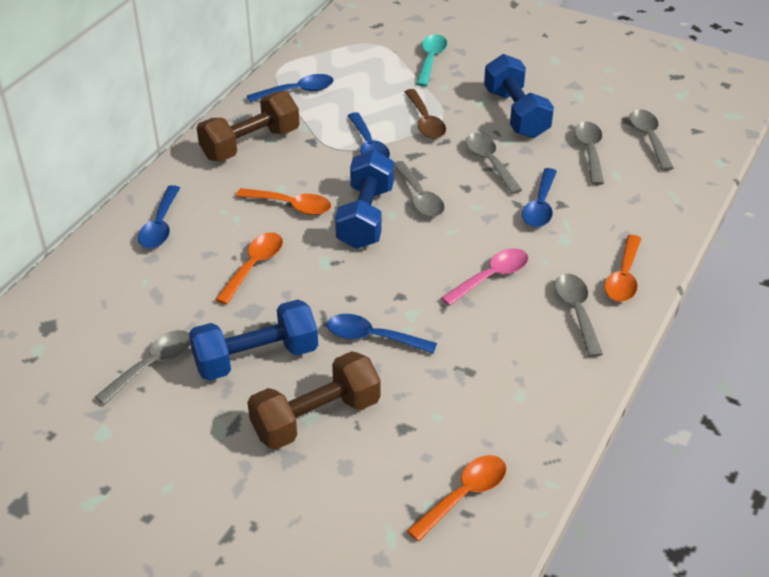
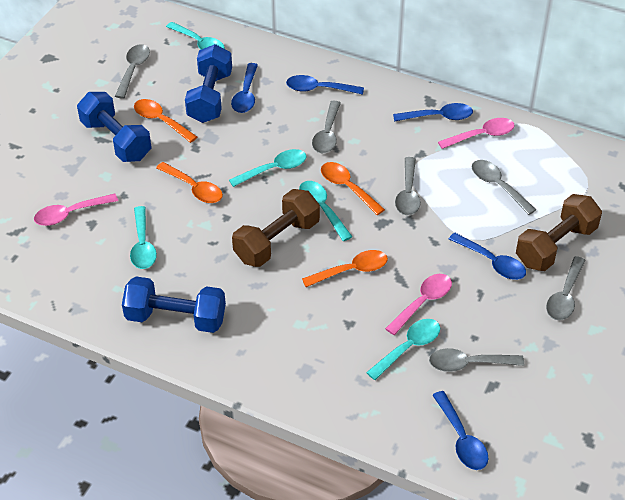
brown spoon: [405,89,446,139] = 1 -> none = 0
pink spoon: [441,248,529,306] = 1 -> [34,193,118,226] [385,274,452,335] [438,118,515,149] = 3
turquoise spoon: [416,35,447,87] = 1 -> [130,206,157,269] [166,22,225,50] [229,149,307,187] [299,181,353,241] [366,319,440,380] = 5

